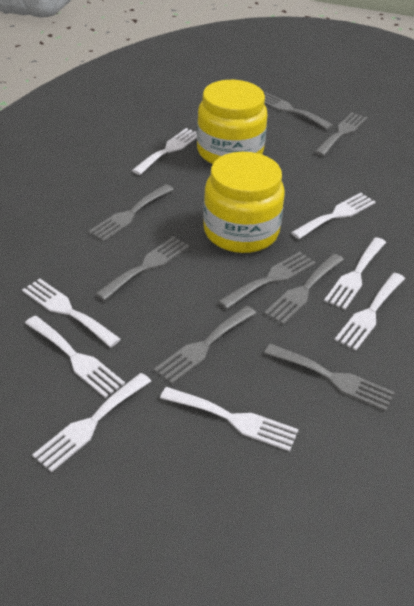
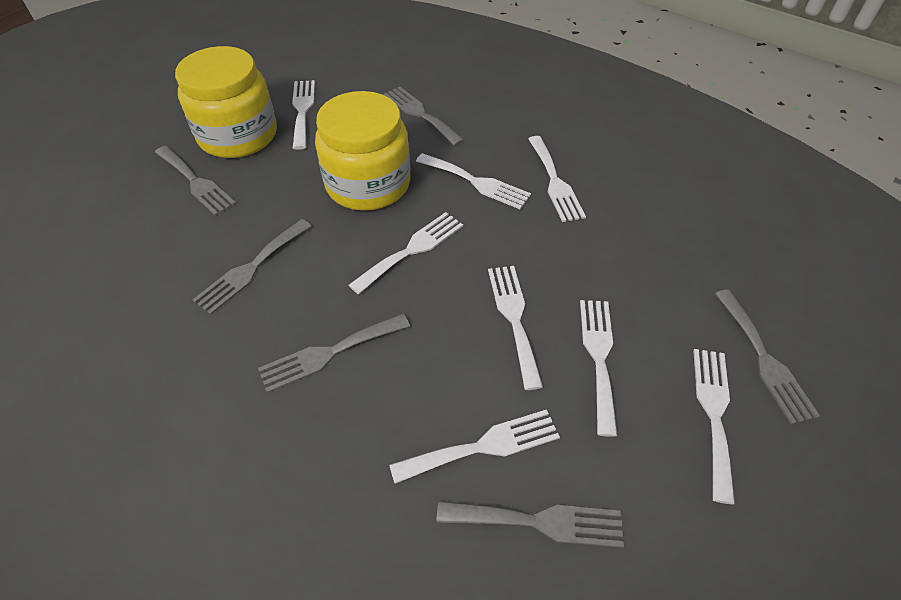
grey fork: [88,184,174,241] [95,237,189,301] [154,306,256,384] [218,252,316,309] [264,92,333,130] [264,254,344,325] [264,344,395,411] [315,113,367,156] = 8 -> [155,146,236,216] [193,219,311,315] [258,314,410,393] [383,87,464,146] [436,501,624,548] [715,289,820,424] = 6

